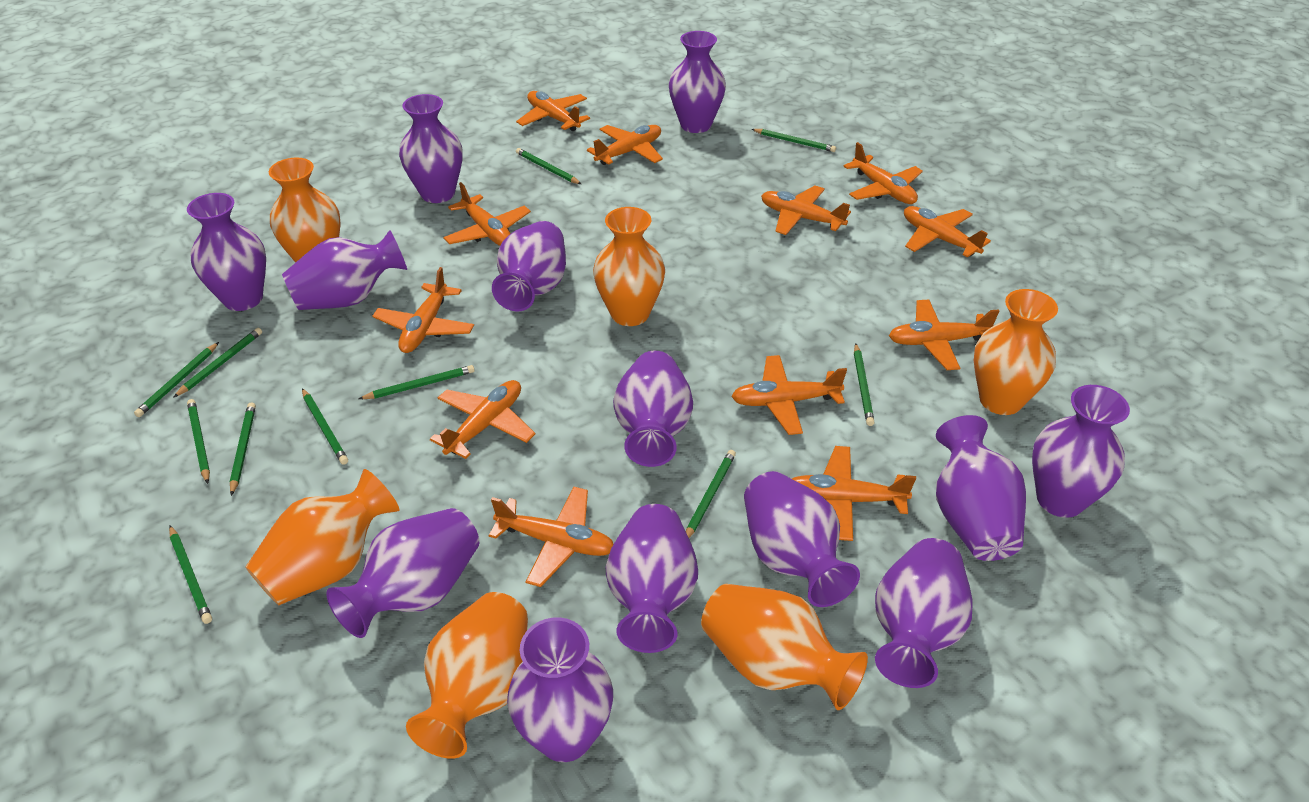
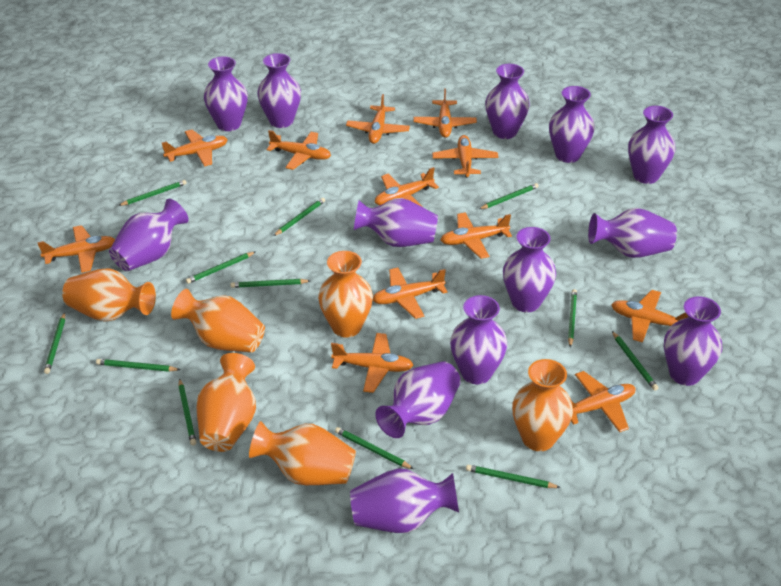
green pencil: [134,342,219,417] [169,525,212,624] [173,328,262,398] [187,399,210,484] [230,403,256,496] [302,388,348,465] [359,365,475,399] [516,148,581,184] [686,450,736,538] [752,129,836,152] [854,343,875,426] = 11 -> [44,312,65,374] [96,359,180,372] [118,180,187,206] [178,378,196,445] [186,252,255,284] [230,279,310,288] [274,198,325,236] [335,427,413,469] [466,465,561,488] [479,183,539,209] [568,289,577,347] [612,331,658,391] = 12

